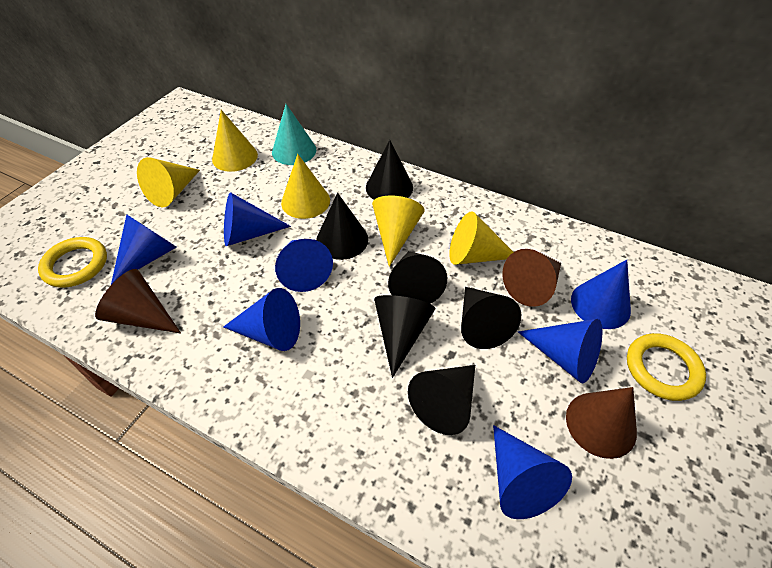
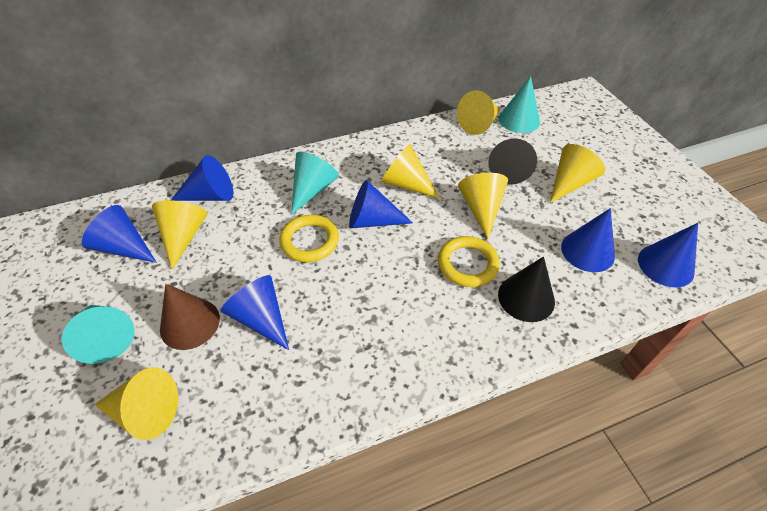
black cone: [316,193,368,260] [366,140,413,200] [374,295,435,378] [388,251,447,304] [408,365,475,435] [461,287,521,349] = 6 -> [488,138,537,185] [498,256,555,322] = 2
blue cone: [111,214,176,285] [223,288,300,351] [224,192,291,246] [275,239,333,292] [493,425,572,519] [518,319,602,383] [571,260,631,329] = 7 -> [82,205,157,263] [171,155,233,201] [221,275,289,350] [349,180,413,228] [561,208,615,272] [638,223,698,287] = 6
brown cone: [95,269,181,334] [502,249,561,307] [566,387,637,459] = 3 -> [160,284,220,350] = 1
turquoise cone: [272,104,316,165] = 1 -> [62,305,135,364] [291,152,339,215] [499,76,540,133] = 3
yellow cone: [137,157,200,207] [212,110,258,172] [281,154,330,219] [372,196,425,267] [449,211,513,265] = 5 -> [94,368,178,440] [152,200,208,270] [381,144,440,199] [457,90,500,135] [458,173,508,239] [550,144,605,203] = 6

